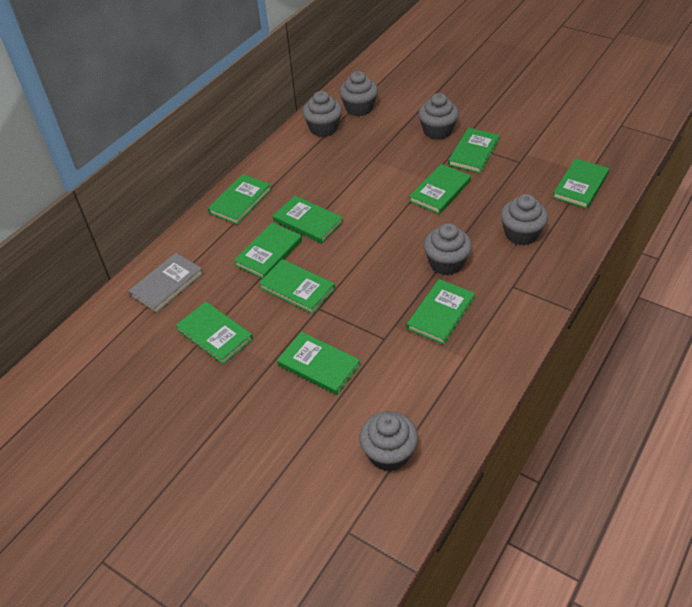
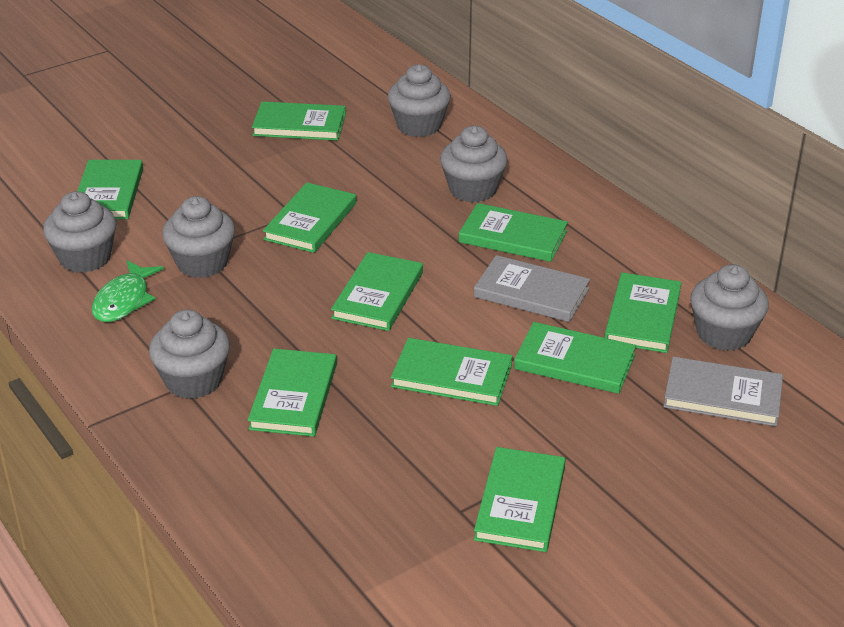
green fish: none = 0 -> [92,260,164,322] = 1
grey book: [129,253,203,313] = 1 -> [474,255,590,322] [663,357,783,426] = 2

